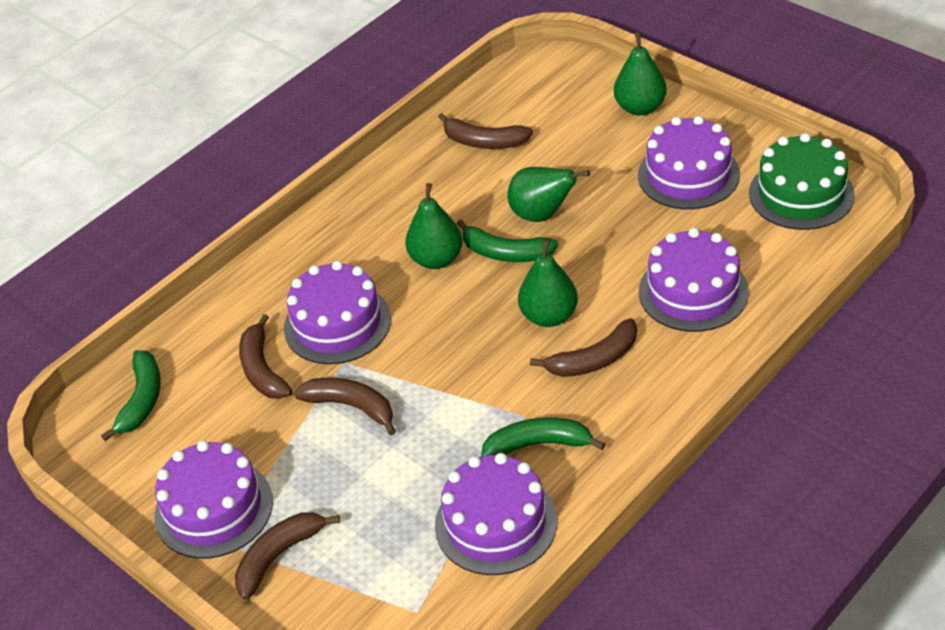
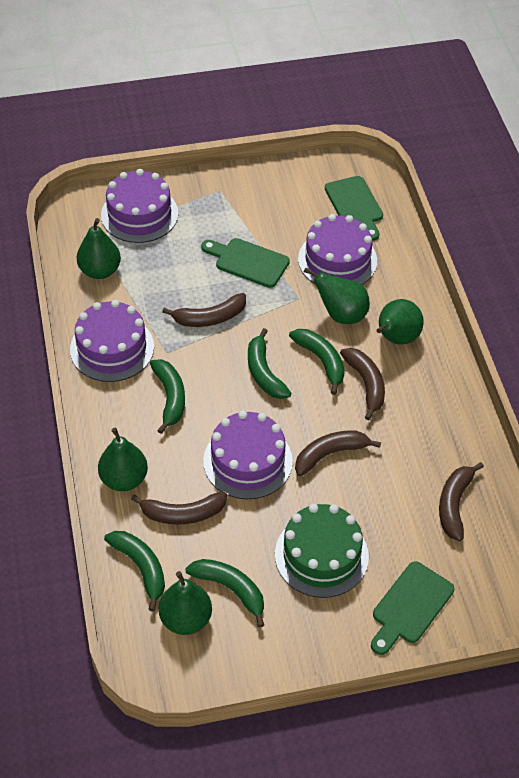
green banana: [101,350,161,441] [457,219,558,262] [481,418,605,456] = 3 -> [104,531,165,611] [150,359,185,434] [185,559,264,628] [248,328,292,399] [289,329,345,395] = 5
green cutting board: none = 0 -> [201,238,290,288] [325,176,383,241] [371,561,454,655] = 3
green pear: [405,183,463,269] [507,167,590,222] [518,239,578,327] [614,32,667,116] = 4 -> [76,218,121,279] [98,428,148,491] [159,571,212,635] [304,268,370,324] [377,299,424,345] = 5
purple cake: [155,440,273,559] [284,261,391,364] [435,453,557,575] [638,116,740,209] [639,228,749,332] = 5 -> [70,300,154,382] [101,169,178,243] [203,411,293,499] [298,214,377,285] = 4

